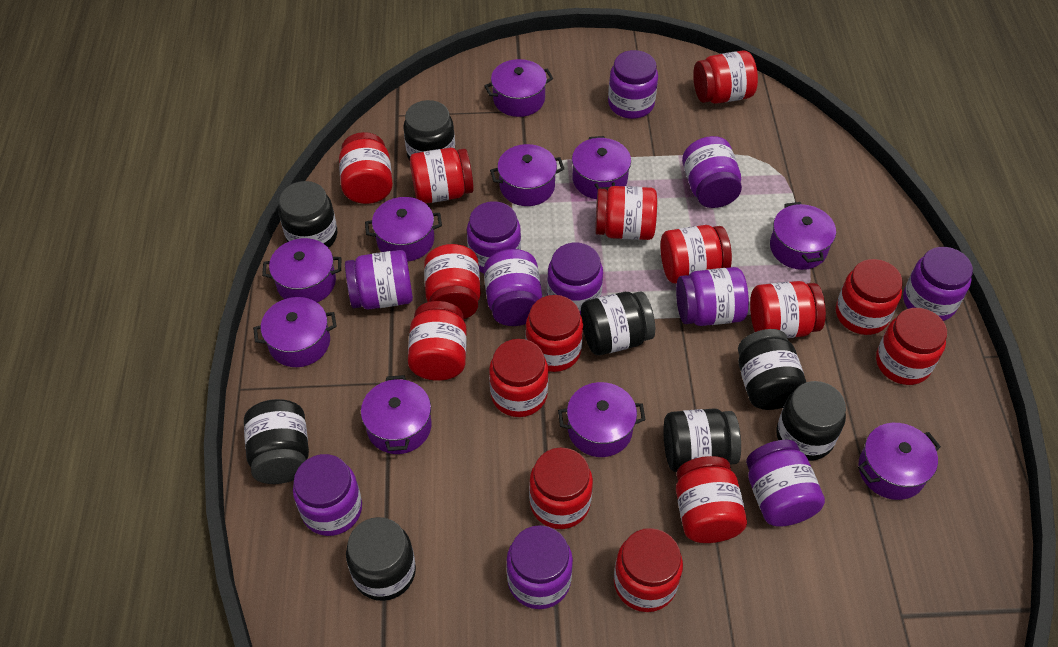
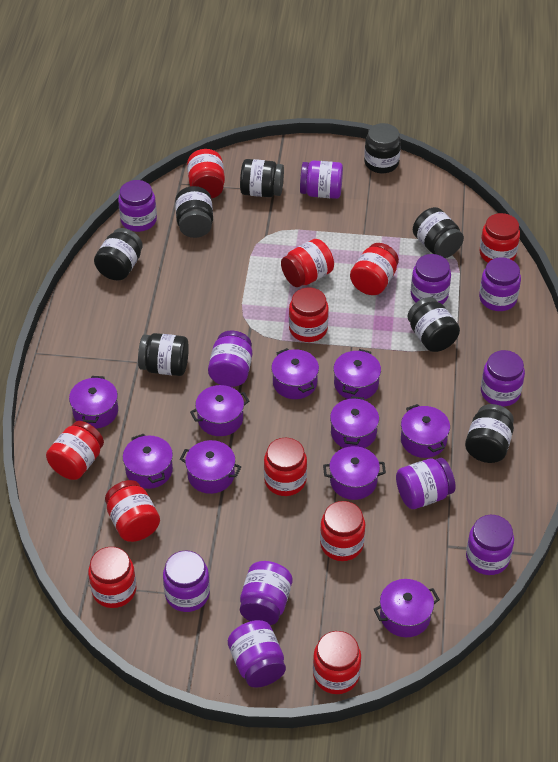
red jar: [339,132,393,204] [408,301,467,381] [410,148,474,203] [424,244,481,319] [489,339,549,417] [525,295,583,372] [529,448,593,529] [595,186,657,240] [614,528,683,612] [661,225,732,284] [676,456,747,543] [693,51,758,104] [750,281,826,338] [836,259,903,335] [876,308,947,385] = 15 -> [46,421,104,480] [88,547,136,608] [105,480,160,542] [187,149,225,199] [264,437,307,496] [281,239,334,287] [289,288,329,342] [313,631,361,694] [320,501,365,561] [350,243,399,295] [480,213,520,263] = 11

